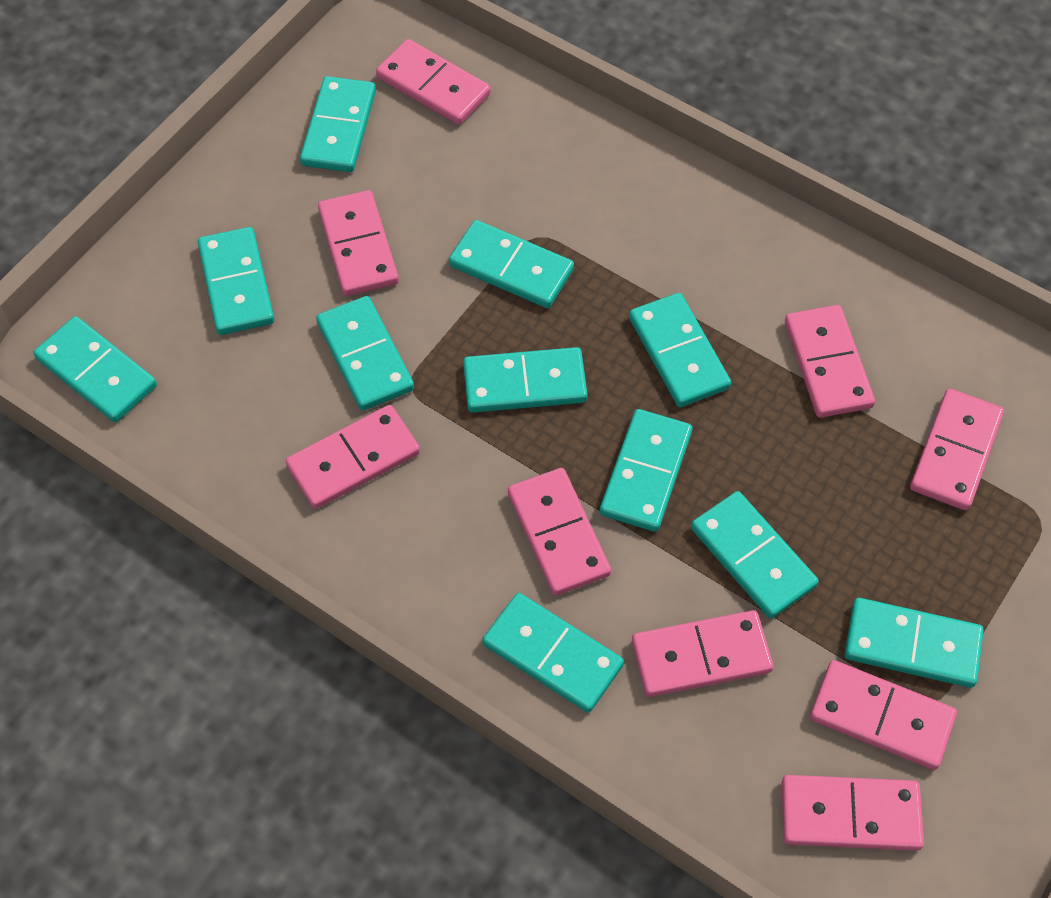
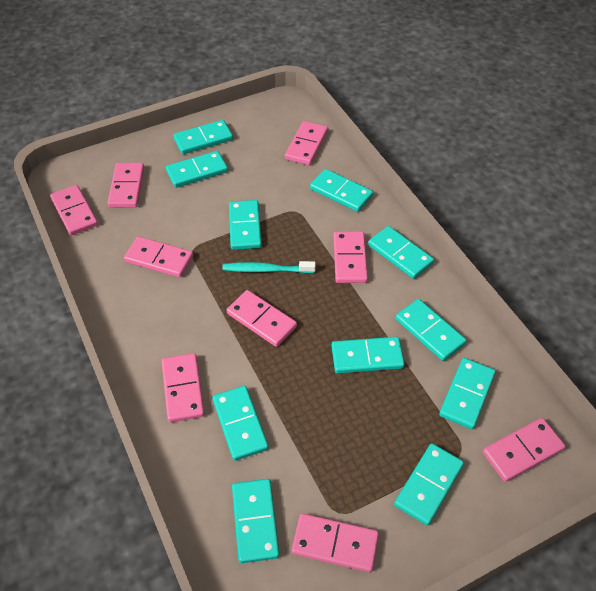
turquoise toothbrush: none = 0 -> [222,261,316,273] = 1

